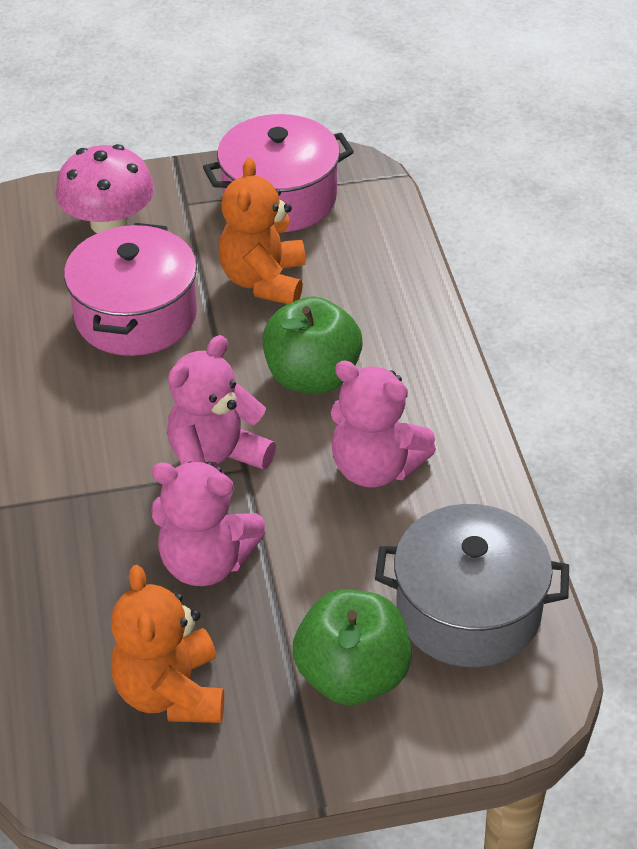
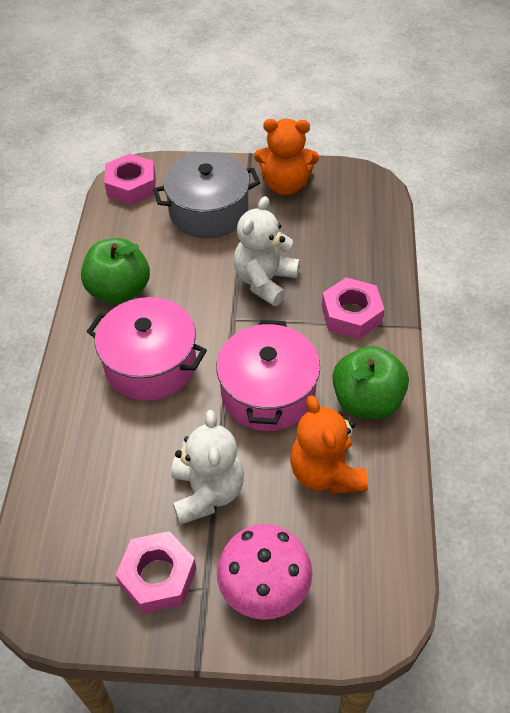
pink nut: none = 0 -> [104,153,156,205] [116,531,196,614] [322,277,385,339] = 3
pink teddy bear: [151,461,265,586] [167,335,276,495] [331,360,436,488] = 3 -> none = 0
white teddy bear: none = 0 -> [171,410,244,525] [234,196,300,306] = 2

